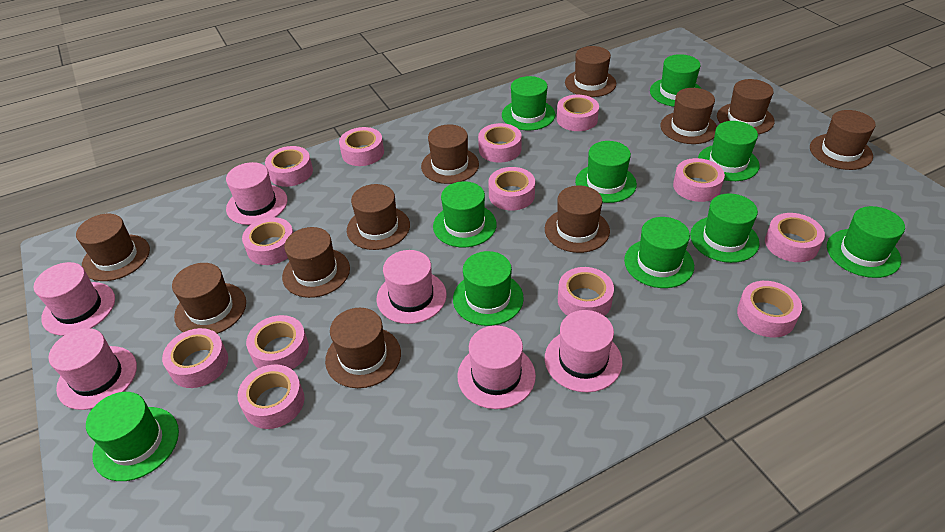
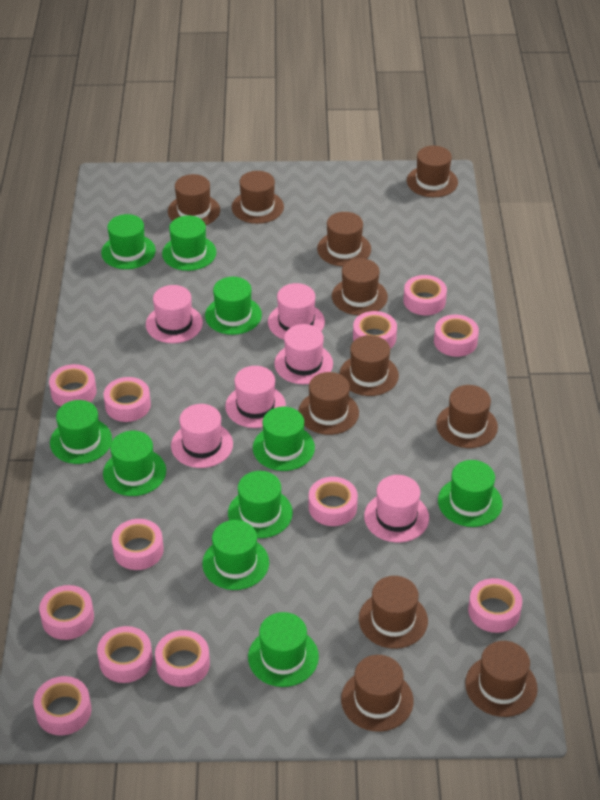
pink tape: [162,328,228,388] [238,364,305,429] [242,217,293,265] [246,315,309,369] [265,146,313,187] [339,127,384,166] [478,123,522,163] [488,167,535,211] [557,94,599,131] [558,267,614,316] [673,158,725,202] [737,281,802,337] [765,213,825,262] = 13 -> [33,676,91,735] [39,585,94,640] [49,364,96,407] [97,626,153,683] [104,377,151,422] [112,519,164,570] [155,630,210,687] [309,477,358,526] [353,311,397,349] [403,275,447,315] [434,314,479,357] [468,578,522,633] = 12

